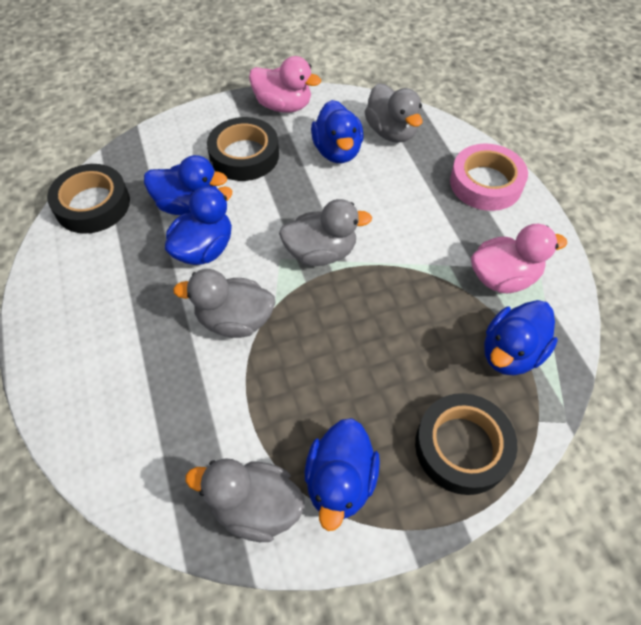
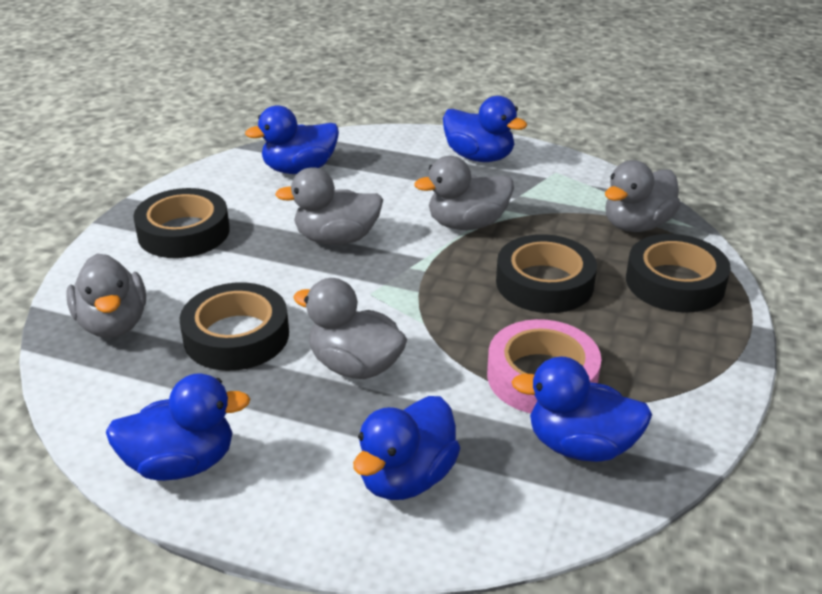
black tape: [47,164,130,234] [207,117,279,181] [415,393,518,495] = 3 -> [133,188,230,258] [180,282,289,371] [496,234,597,313] [626,234,731,312] = 4
grey duck: [173,269,276,338] [185,458,305,542] [279,199,372,266] [365,83,423,143] = 4 -> [66,253,146,338] [275,167,383,245] [293,278,407,379] [414,156,514,230] [605,160,680,232] = 5
pink duck: [249,56,321,113] [471,224,567,293] = 2 -> none = 0

